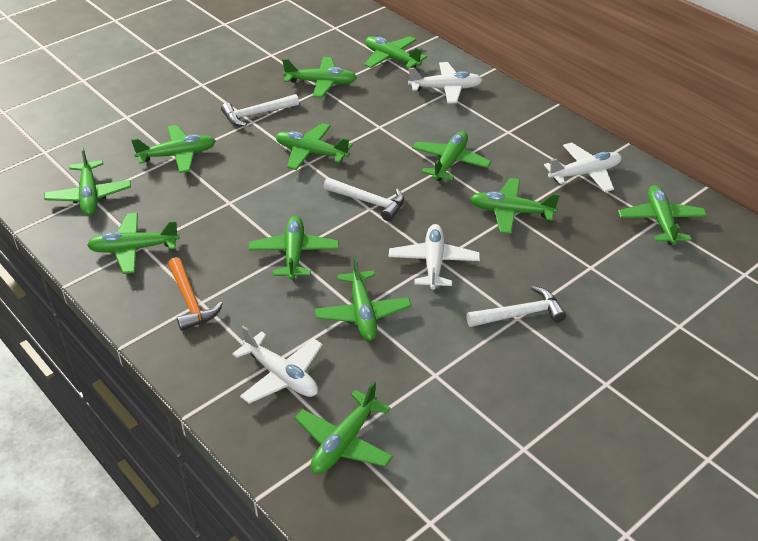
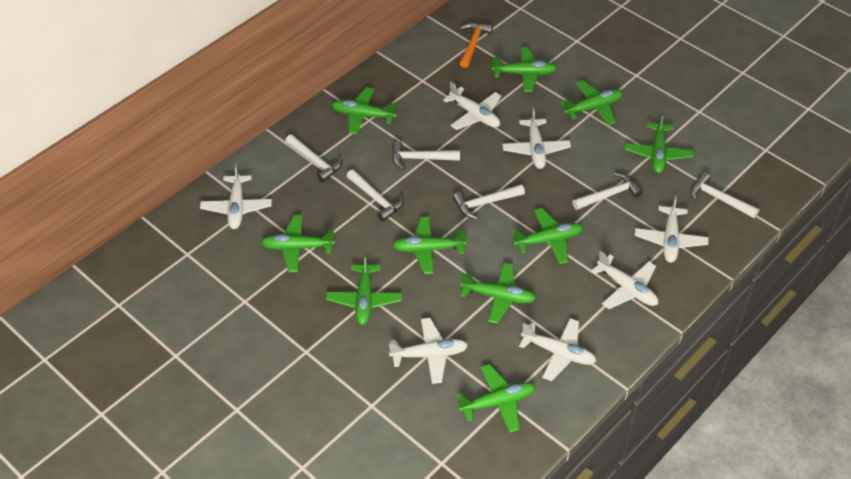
green plane: [44,147,131,215] [87,213,180,274] [131,125,216,173] [248,215,339,280] [276,123,352,170] [282,57,357,98] [295,381,393,474] [315,256,411,341] [364,36,427,69] [412,131,491,181] [470,178,560,234] [618,185,707,245] = 12 -> [261,215,335,272] [326,253,402,325] [331,87,397,135] [392,216,467,274] [456,364,535,433] [461,263,536,324] [491,47,557,92] [512,208,583,264] [560,80,623,125] [625,112,694,173] = 10
white hammer: [221,94,299,126] [324,178,404,221] [466,286,566,327] = 3 -> [285,134,342,183] [346,169,404,222] [392,141,460,170] [453,184,525,219] [572,172,643,210] [691,172,760,218] = 6
white plane: [232,326,323,404] [389,224,480,290] [408,62,482,104] [544,142,622,192] = 4 -> [200,164,272,229] [389,318,468,384] [443,82,501,130] [502,108,571,169] [519,318,596,381] [591,251,658,309] [635,196,708,263] = 7

